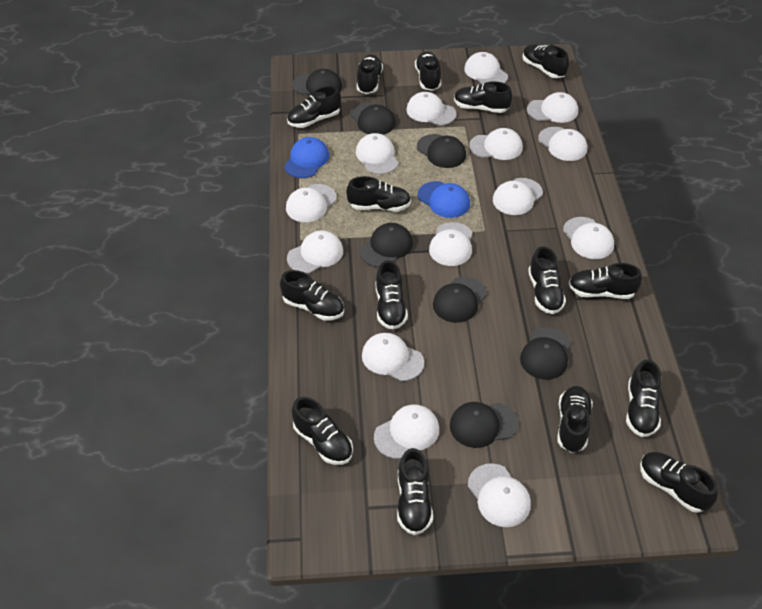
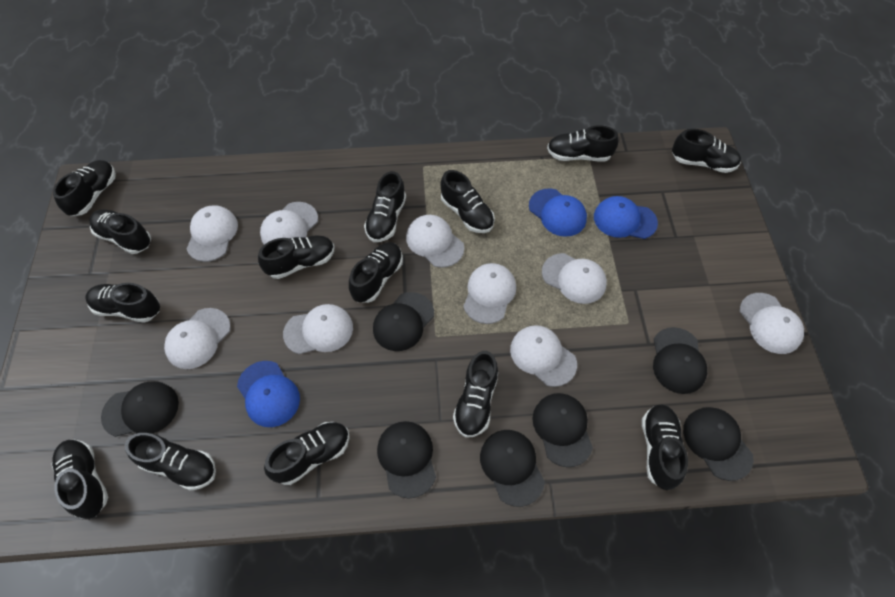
black shoe: [280,270,344,321] [287,86,341,128] [292,397,353,465] [346,176,411,211] [357,55,383,94] [376,260,408,330] [397,448,433,535] [415,51,441,91] [454,81,512,113] [522,44,569,78] [528,246,566,314] [558,386,593,453] [569,263,642,299] [626,360,661,437] [640,452,718,513] = 15 -> [51,440,108,519] [53,160,116,216] [85,283,160,323] [89,209,151,254] [125,433,216,491] [258,235,334,279] [264,422,350,485] [349,242,403,303] [364,171,406,242] [440,170,495,233] [453,351,498,438] [547,125,619,162] [642,404,688,490] [672,129,741,173] = 14
blue cap: [284,137,329,178] [418,181,470,218] = 2 -> [237,361,300,427] [529,189,587,237] [594,196,658,239] = 3
white cap: [286,184,337,222] [287,230,343,274] [356,133,399,175] [362,333,424,381] [374,404,439,459] [406,92,456,126] [429,222,472,266] [464,52,508,84] [468,463,531,527] [469,128,523,160] [493,178,543,215] [527,92,578,123] [538,127,587,161] [563,217,614,259] = 14 -> [164,308,231,369] [187,205,238,262] [260,202,318,245] [283,304,353,354] [406,215,464,268] [463,263,516,324] [510,325,577,387] [542,253,607,304] [740,293,804,354] = 9

